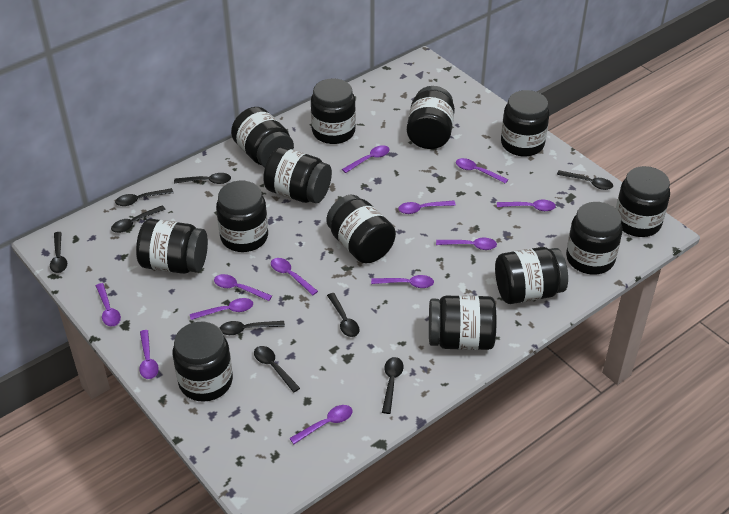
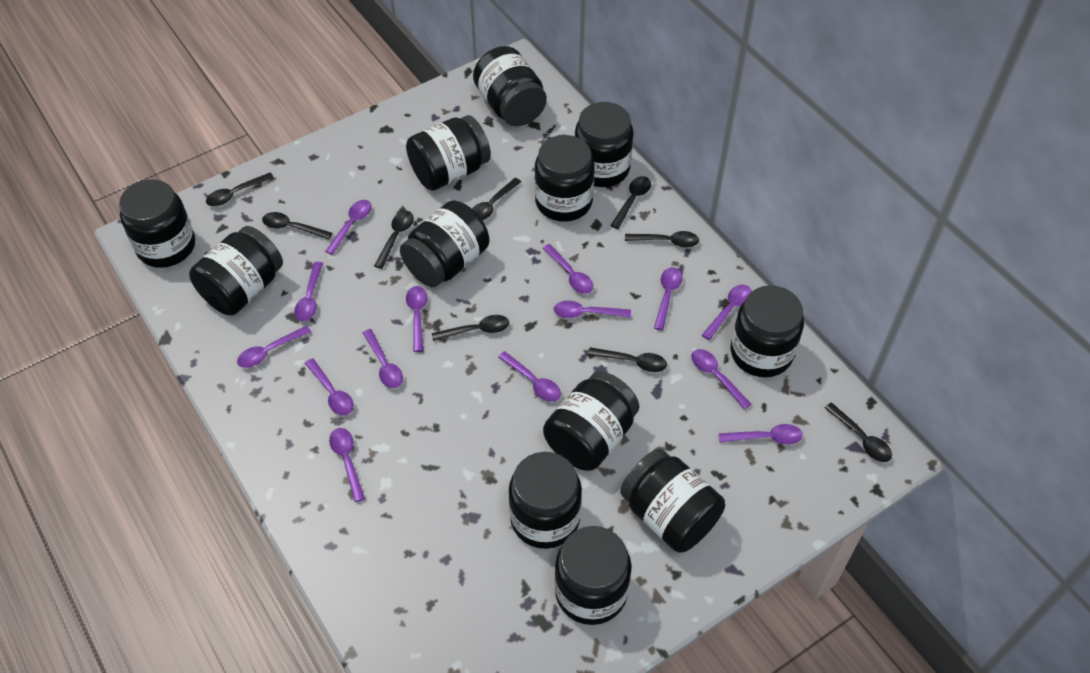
black jar: [136,219,208,274] [173,322,233,402] [216,181,268,252] [231,107,294,168] [263,147,332,204] [311,78,356,144] [326,195,396,263] [407,86,455,149] [429,295,496,350] [495,247,568,304] [501,90,550,156] [566,202,622,275] [616,166,670,237] = 13 -> [119,179,195,268] [189,226,283,315] [400,201,489,287] [406,115,491,191] [473,46,547,126] [509,452,582,549] [535,135,595,221] [543,371,639,471] [555,526,632,625] [575,102,633,187] [620,449,725,553] [731,285,804,377] = 12
purple spoon: [96,283,121,327] [139,330,159,379] [190,298,253,320] [214,274,272,301] [271,258,318,295] [289,405,353,444] [342,145,390,173] [371,275,434,288] [398,200,456,214] [436,238,497,250] [456,158,508,184] [497,200,556,211] = 12 -> [237,326,311,368] [294,262,323,321] [305,358,354,415] [325,200,371,255] [329,428,365,502] [363,329,403,388] [406,286,428,352] [498,351,561,402] [543,244,593,294] [554,300,631,318] [654,267,682,331] [691,349,751,409] [702,285,752,340] [718,424,803,444] = 14

